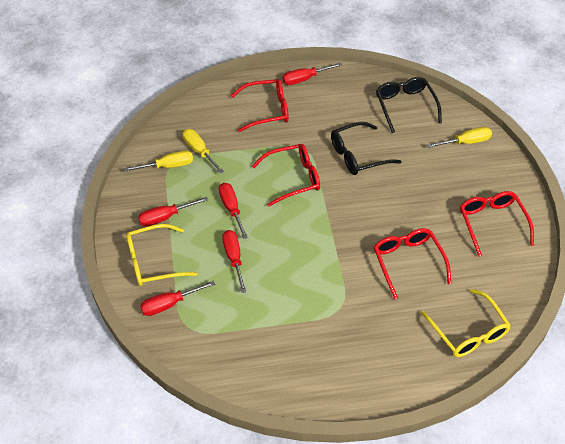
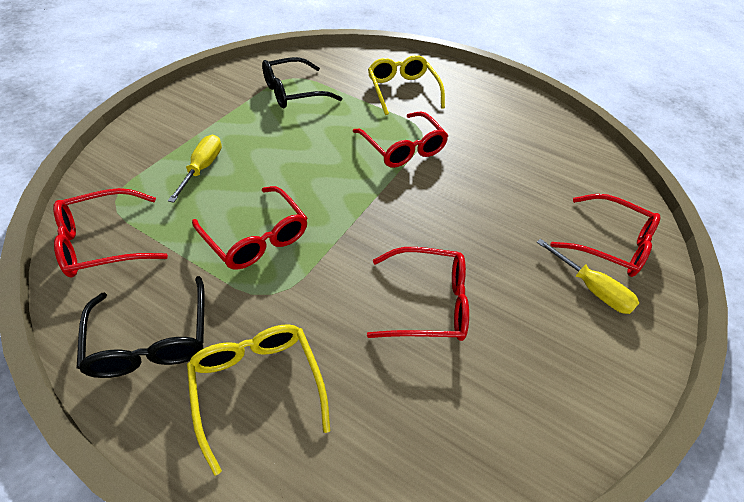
red glasses: [231,79,289,132] [252,144,320,207] [373,228,451,299] [460,191,534,257] = 4 -> [53,188,168,277] [192,186,308,270] [353,112,448,168] [367,247,469,341] [551,194,661,277] = 5
red screwdriver: [138,197,208,226] [140,280,215,316] [219,183,248,239] [222,230,247,293] [282,63,342,85] = 5 -> none = 0
yellow screwdriver: [124,150,193,172] [183,129,224,174] [427,127,492,148] = 3 -> [168,135,222,203] [537,239,639,314] = 2

